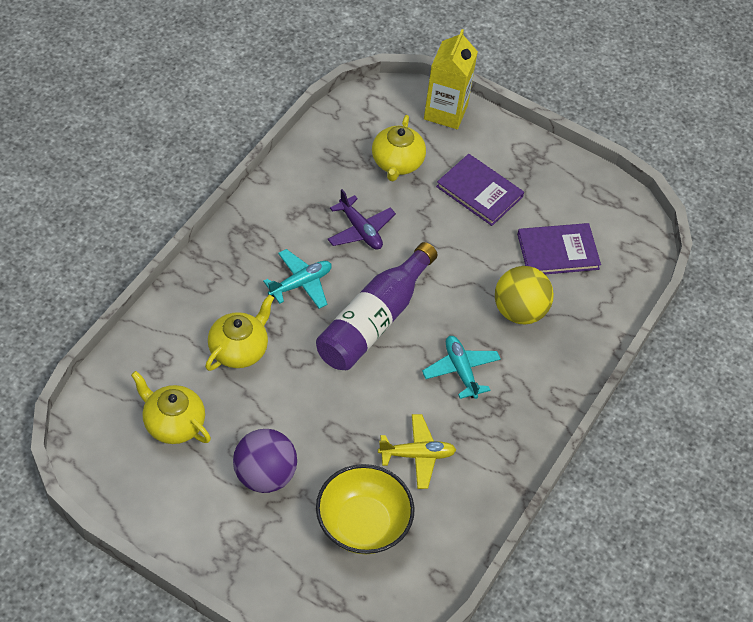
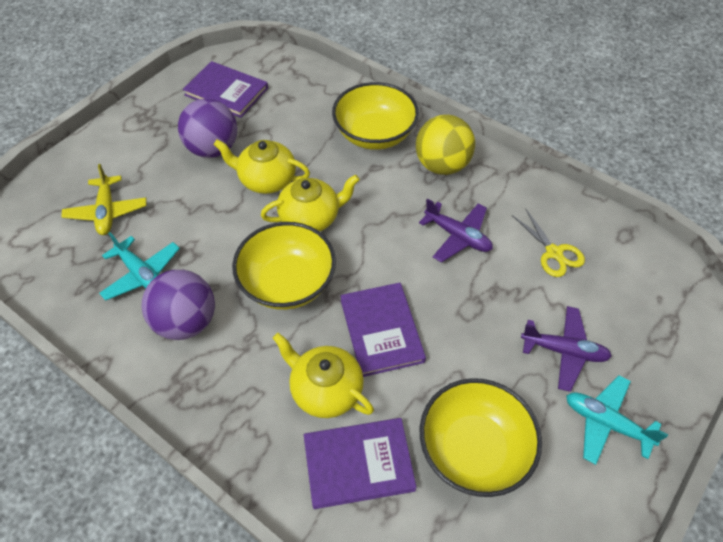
purple ball: [233,429,297,493] = 1 -> [141,270,215,340] [178,98,237,158] = 2
purple book: [436,154,524,226] [517,223,601,274] = 2 -> [183,61,268,118] [304,418,417,509] [340,283,426,377] = 3
purple bottle: [316,242,438,370] = 1 -> none = 0
purple plane: [328,189,396,250] = 1 -> [419,198,493,263] [521,306,612,392] = 2
yellow bowl: [316,464,415,554] = 1 -> [232,222,336,310] [332,82,419,150] [420,378,542,497] = 3
yellow carton: [424,29,478,129] = 1 -> none = 0
yellow scissors: none = 0 -> [512,208,585,277] = 1

